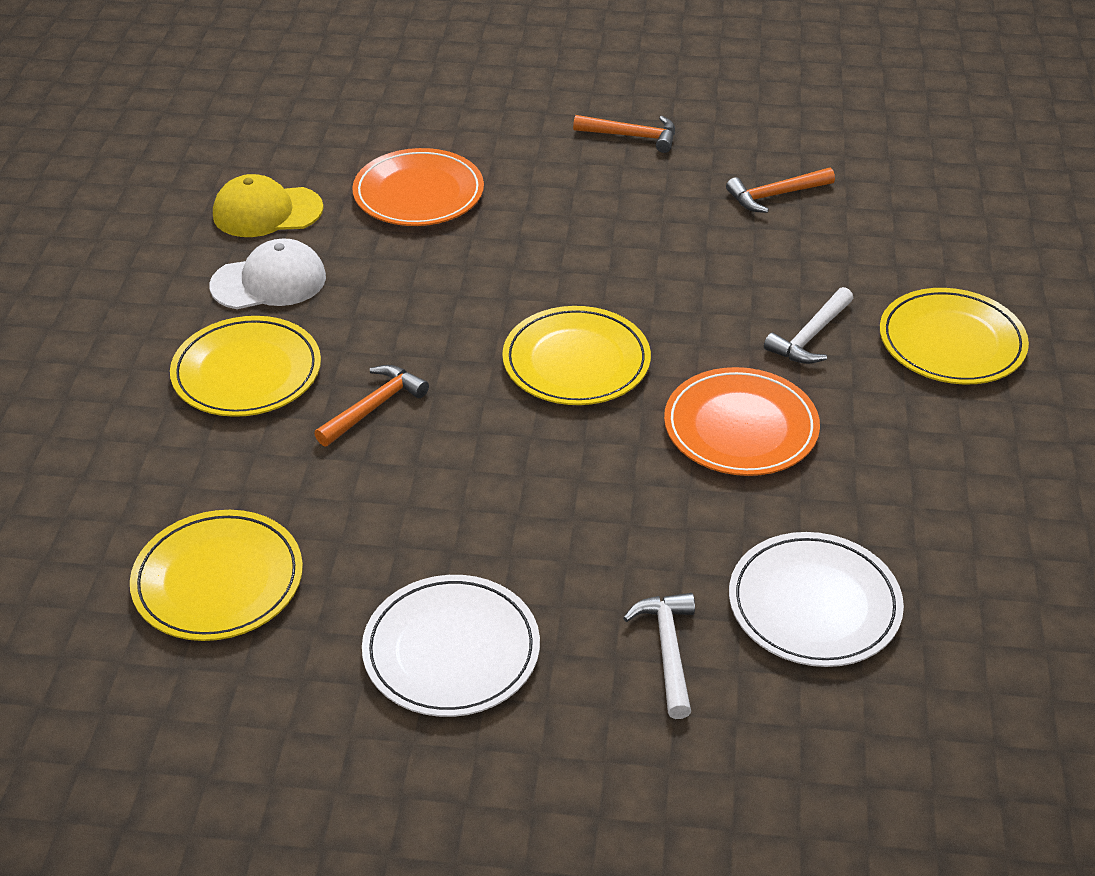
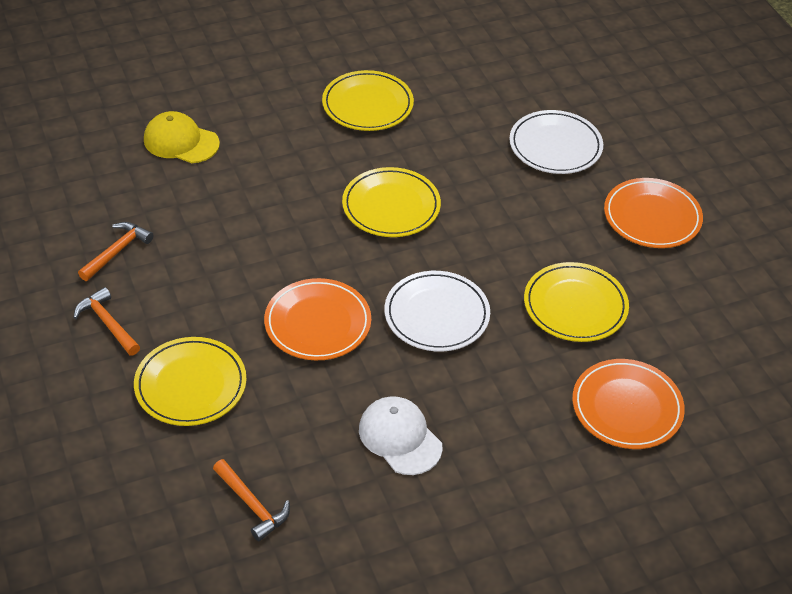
orange plate: [352,148,484,226] [664,367,820,476] = 2 -> [264,278,371,360] [572,359,685,449] [604,178,703,248] = 3
white hammer: [623,593,695,719] [764,287,853,364] = 2 -> none = 0

